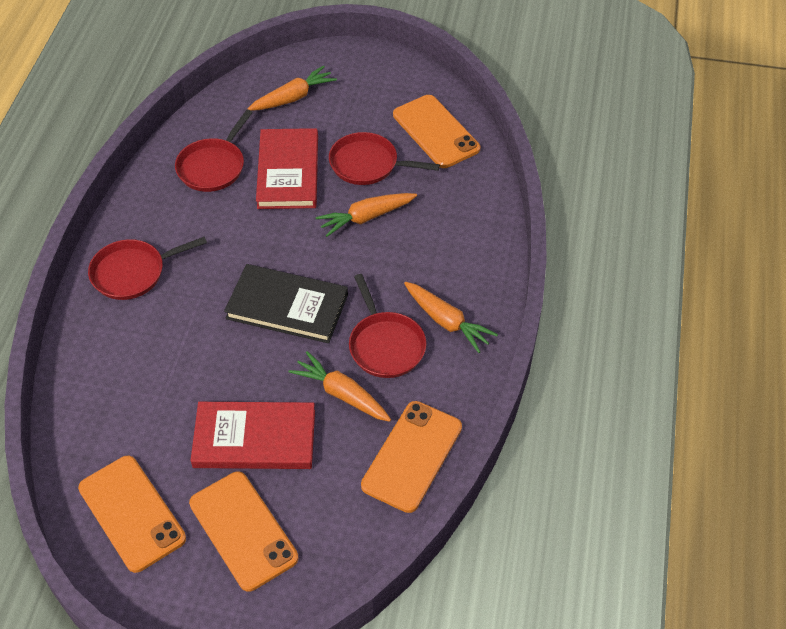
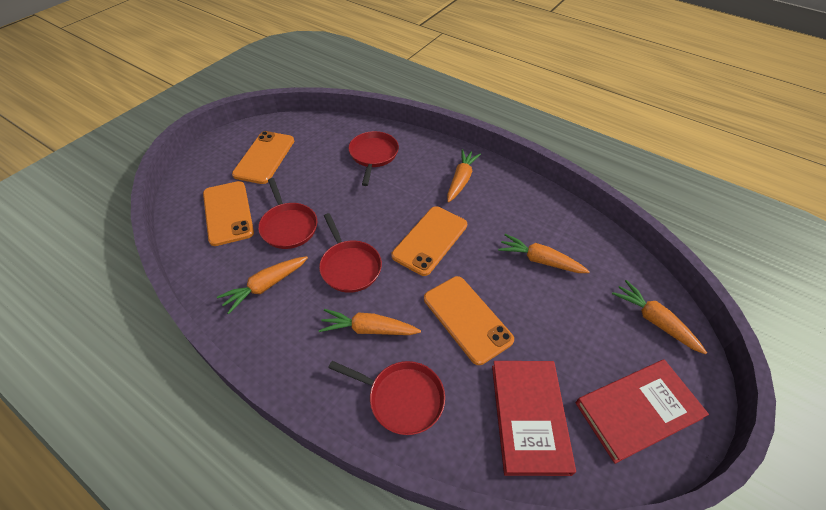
black book: [224,264,348,343] = 1 -> none = 0
orange carrot: [248,65,337,111] [289,351,391,422] [316,193,417,237] [404,282,498,353] = 4 -> [217,256,308,314] [319,309,421,335] [447,149,481,202] [498,234,590,273] [612,280,707,354] = 5

